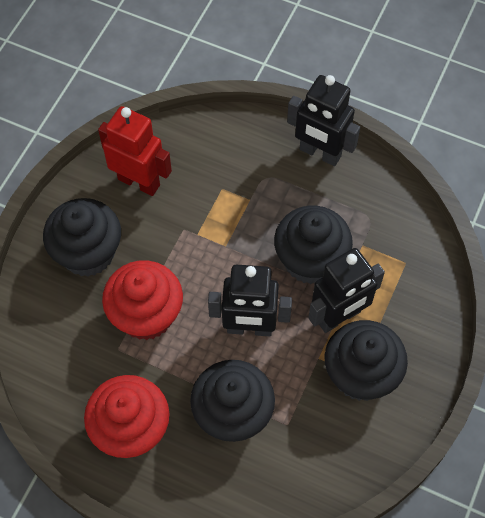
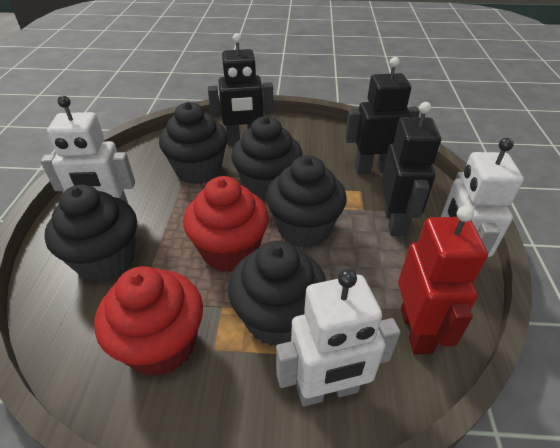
black cupcake: [43,198,121,277] [190,360,275,442] [274,206,353,284] [325,320,408,401] = 4 -> [45,185,137,282] [159,102,228,184] [228,241,326,346] [231,116,303,201] [266,155,347,248] = 5
white robot: none = 0 -> [40,96,135,203] [276,269,401,407] [441,138,524,257] = 3

